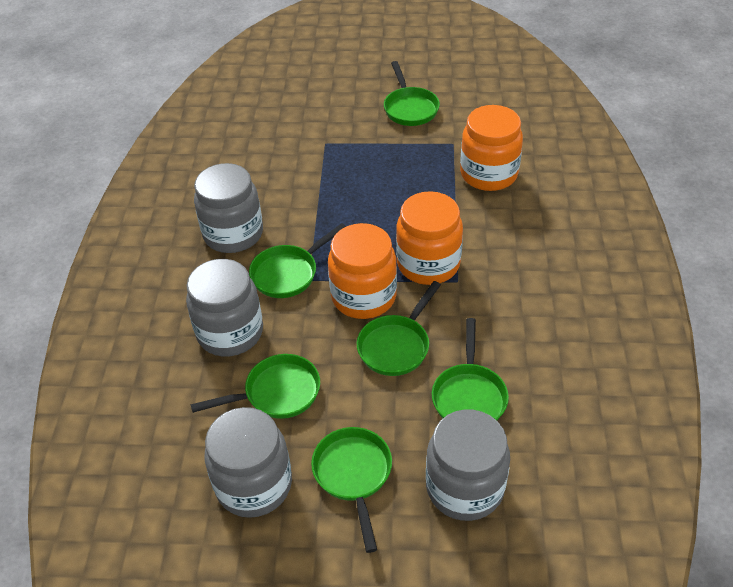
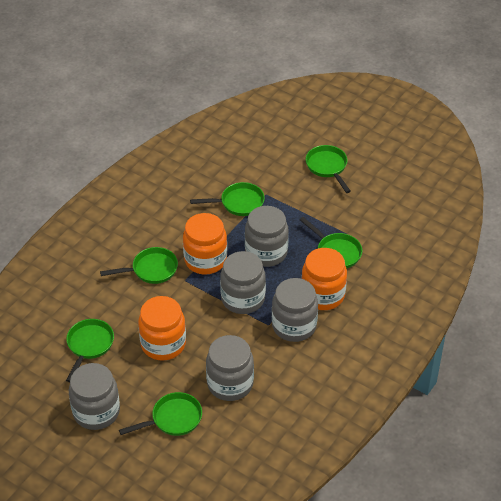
grey jar: [186,259,263,357] [194,163,263,253] [204,407,292,518] [426,409,510,521] = 4 -> [69,363,120,430] [206,335,254,401] [220,251,266,314] [245,206,289,267] [272,278,318,342] = 5

